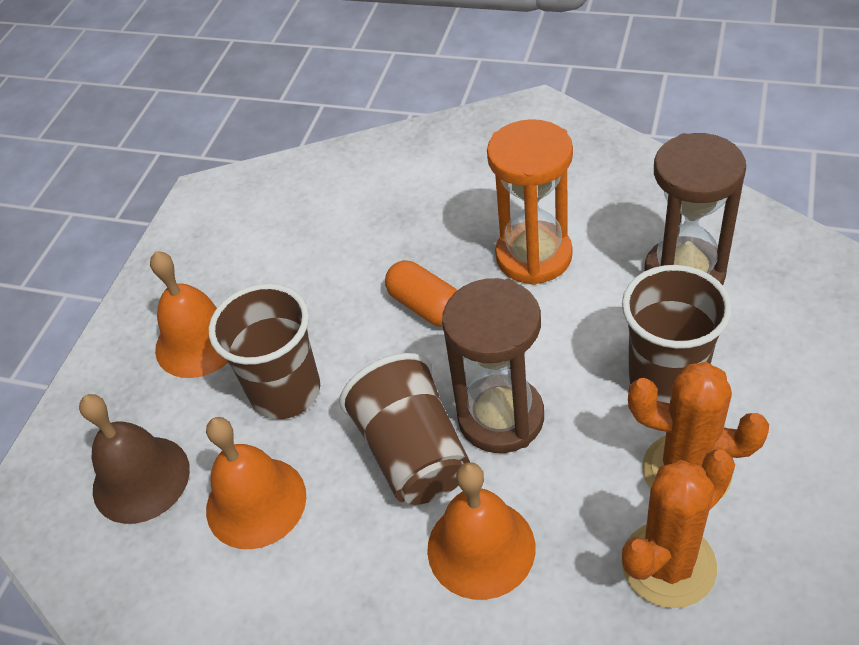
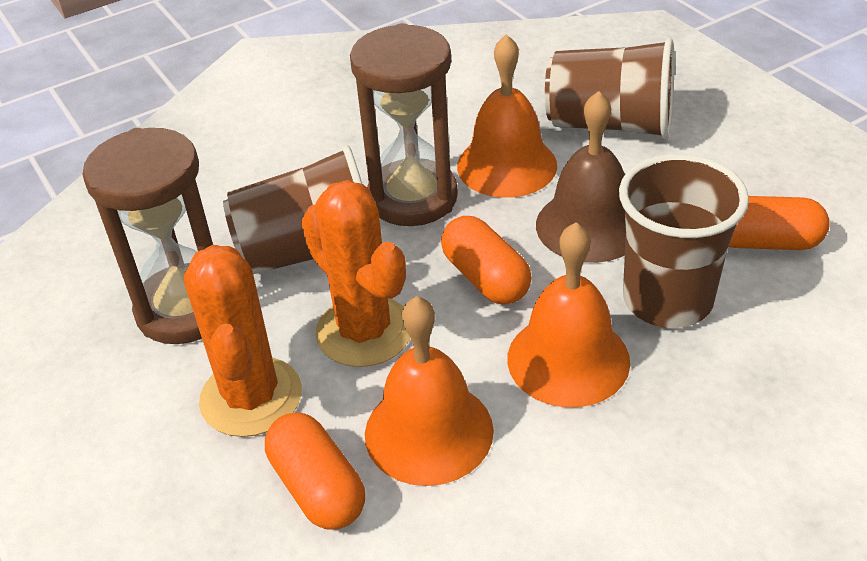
orange capsule: [385,261,457,327] = 1 -> [265,412,365,530] [441,216,532,305] [728,196,830,250] = 3
orange hourglass: [487,119,573,285] = 1 -> none = 0

